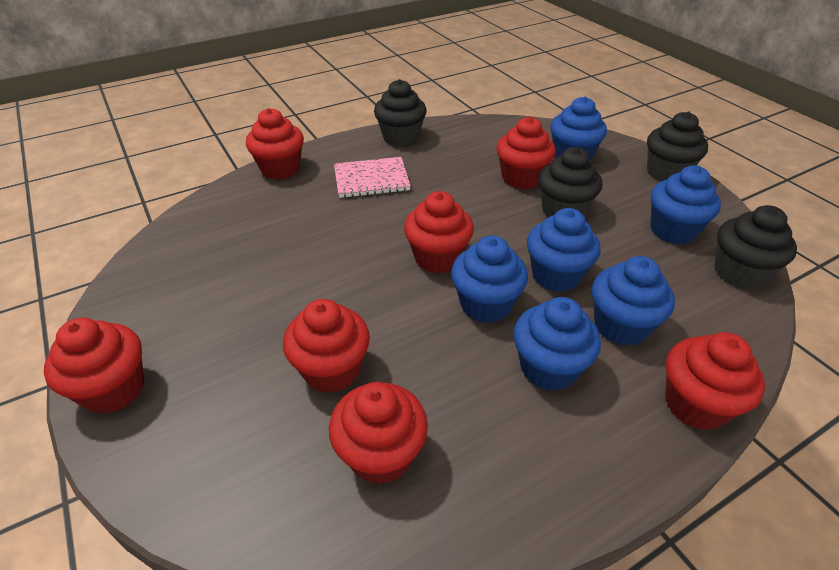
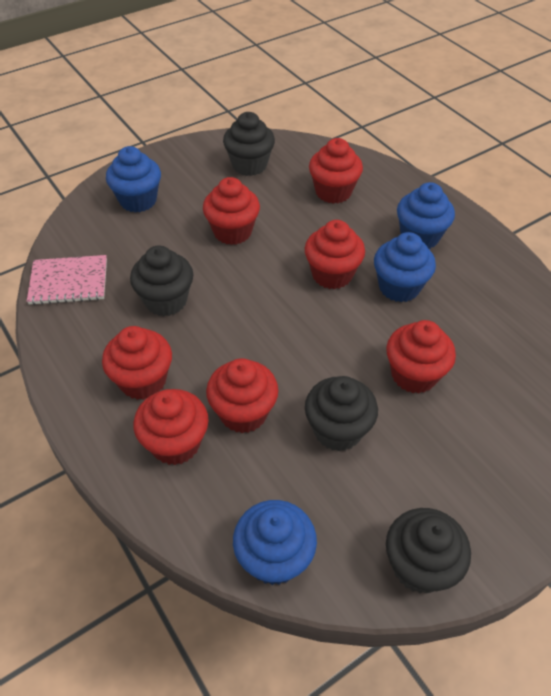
blue cupcake: [451,236,528,323] [513,297,601,391] [527,208,600,292] [550,96,607,160] [592,256,675,346] [651,165,721,245] = 6 -> [106,146,161,212] [233,500,317,585] [374,232,436,302] [397,182,455,249] = 4

